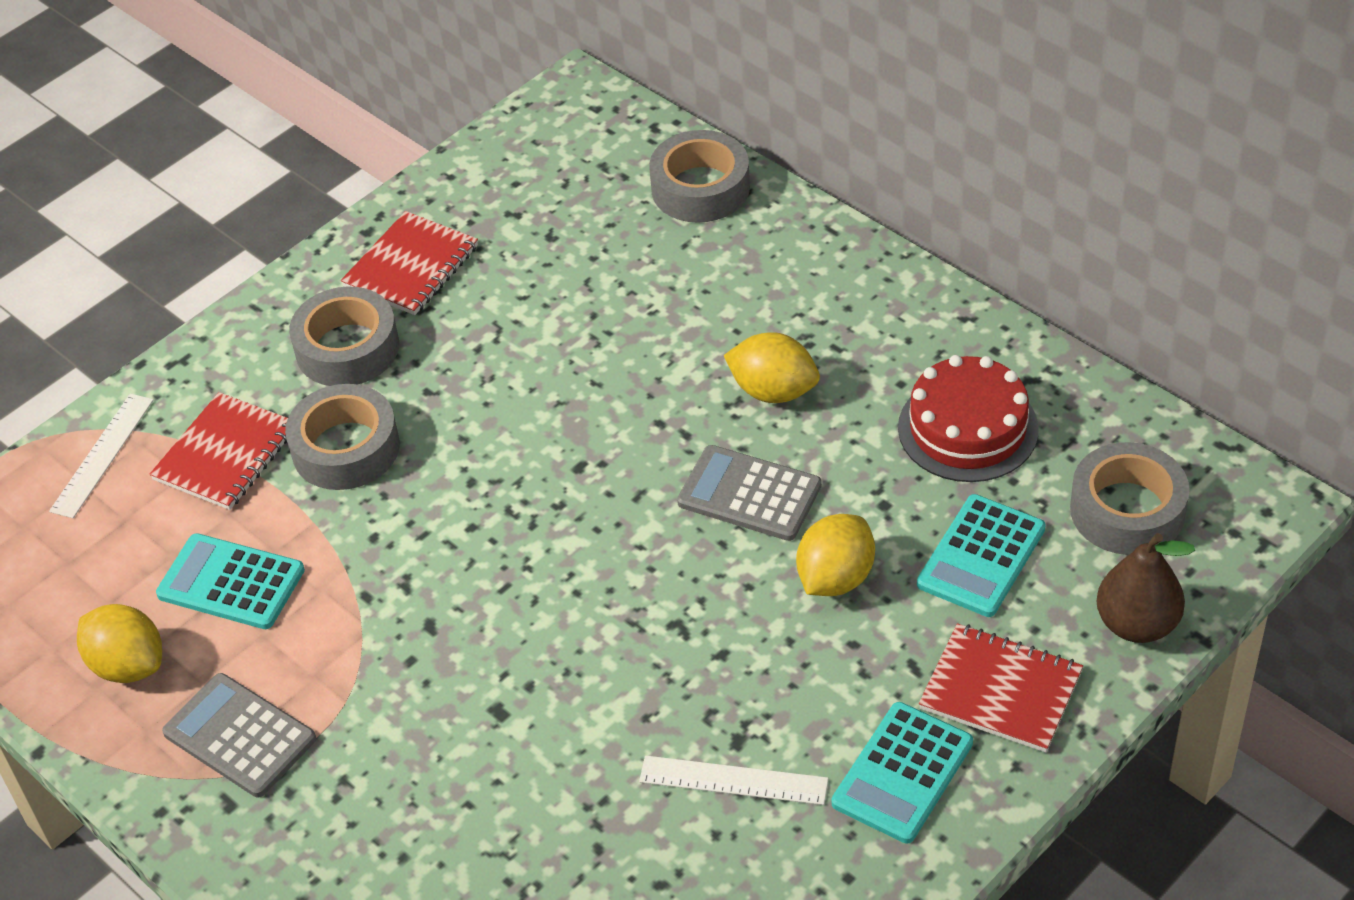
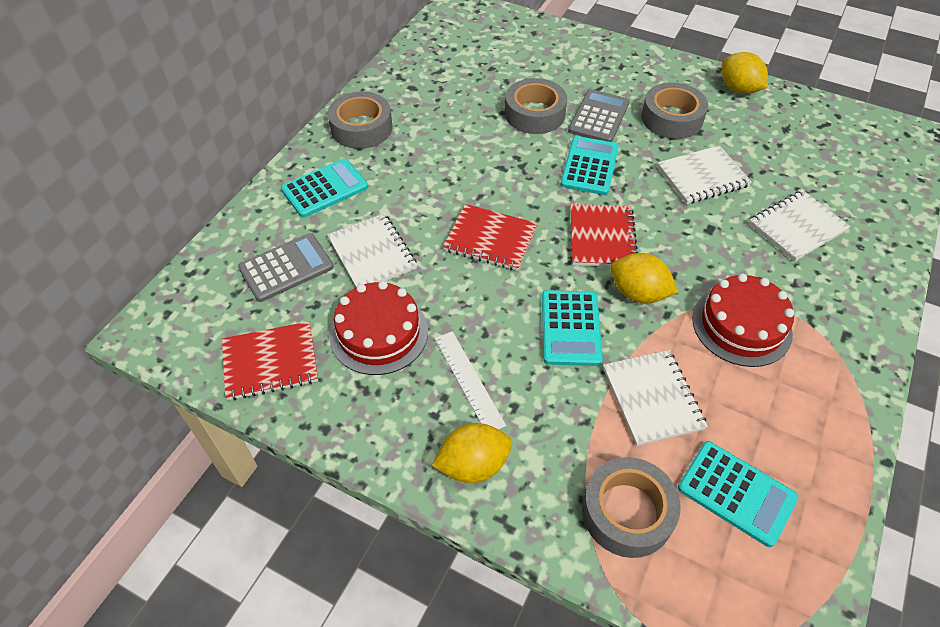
brown pear: [1097,533,1195,643] = 1 -> none = 0
red cake: [898,355,1039,482] = 1 -> [329,281,428,375] [692,274,794,367] = 2
turquoise calculator: [156,533,305,629] [832,702,973,843] [917,494,1046,617] = 3 -> [281,158,368,218] [542,290,603,366] [560,136,619,195] [678,441,798,547] = 4
white notebook: none = 0 -> [327,213,417,287] [603,350,708,446] [657,145,752,204] [749,190,850,262] = 4
white ruler: [49,393,154,518] [639,756,829,805] = 2 -> [435,331,506,430] = 1

